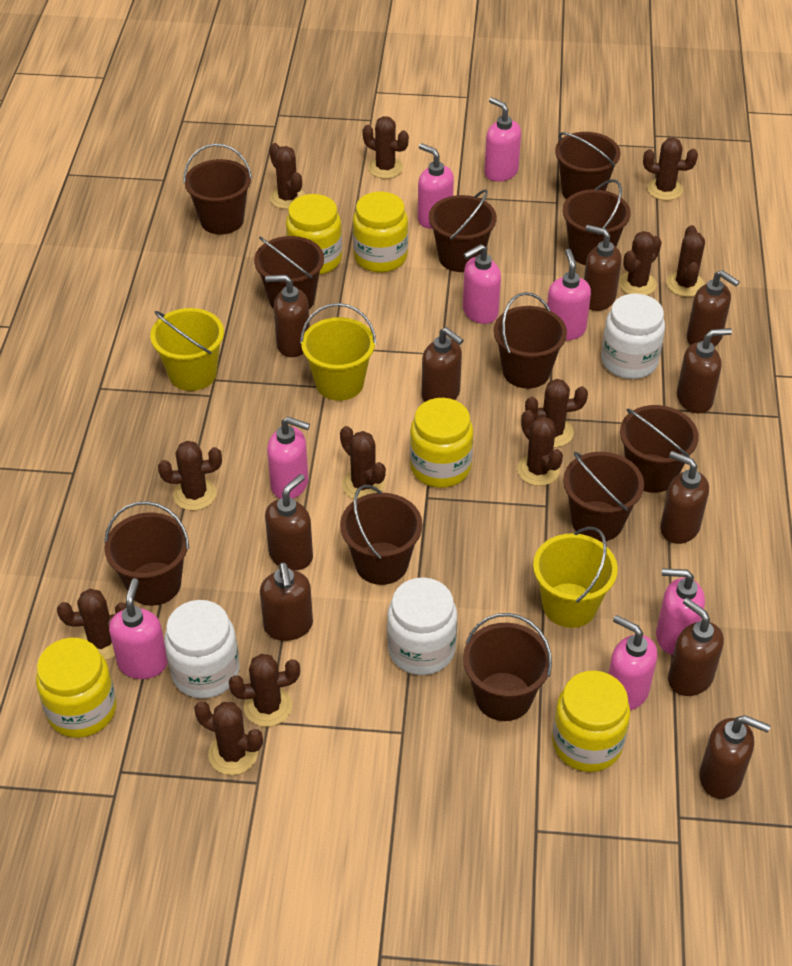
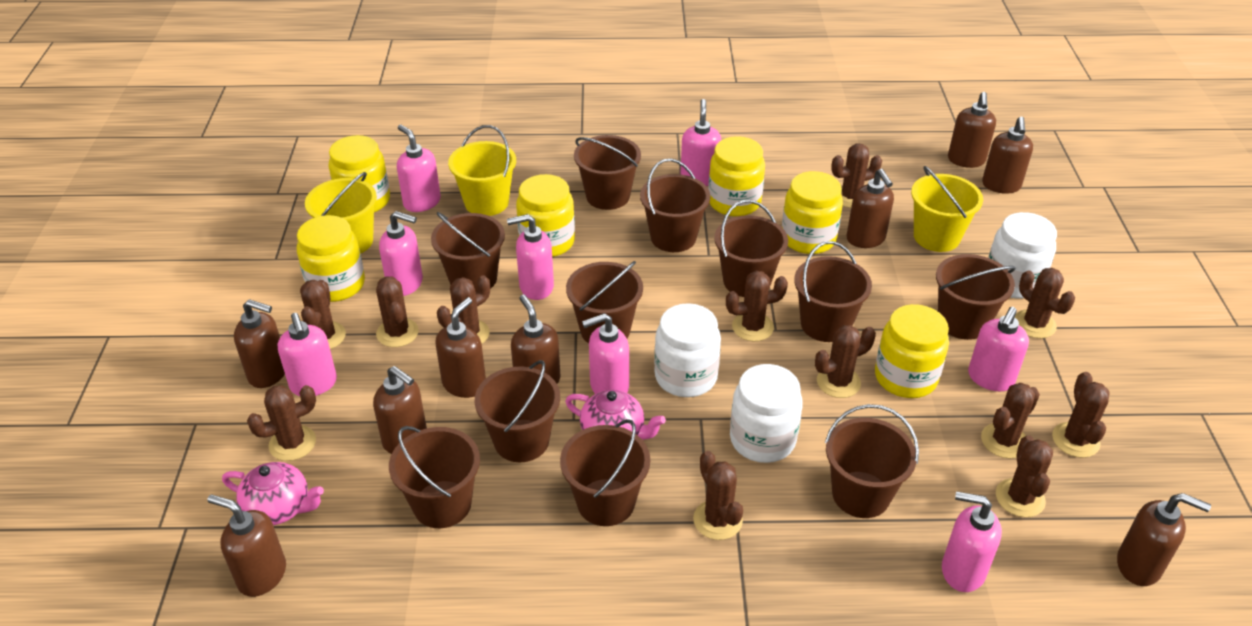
brown soap dispenser: [260,562,313,641] [265,275,310,357] [265,474,313,570] [422,327,464,402] [584,225,622,311] [660,451,709,544] [668,598,724,696] [677,328,732,414] [687,270,740,347] [699,715,771,799] = 10 -> [207,495,286,597] [234,299,285,388] [373,366,427,454] [435,297,486,398] [511,295,560,384] [847,169,894,248] [948,92,996,168] [982,117,1033,194] [1117,493,1211,586] = 9
pink teapot: none = 0 -> [222,462,324,525] [565,390,666,440] = 2
yellow jar: [36,638,116,738] [286,194,342,275] [353,192,408,273] [410,398,473,488] [552,671,630,772] = 5 -> [297,215,365,302] [328,135,390,212] [516,174,575,257] [708,136,765,216] [782,171,843,254] [875,304,949,398] = 6

